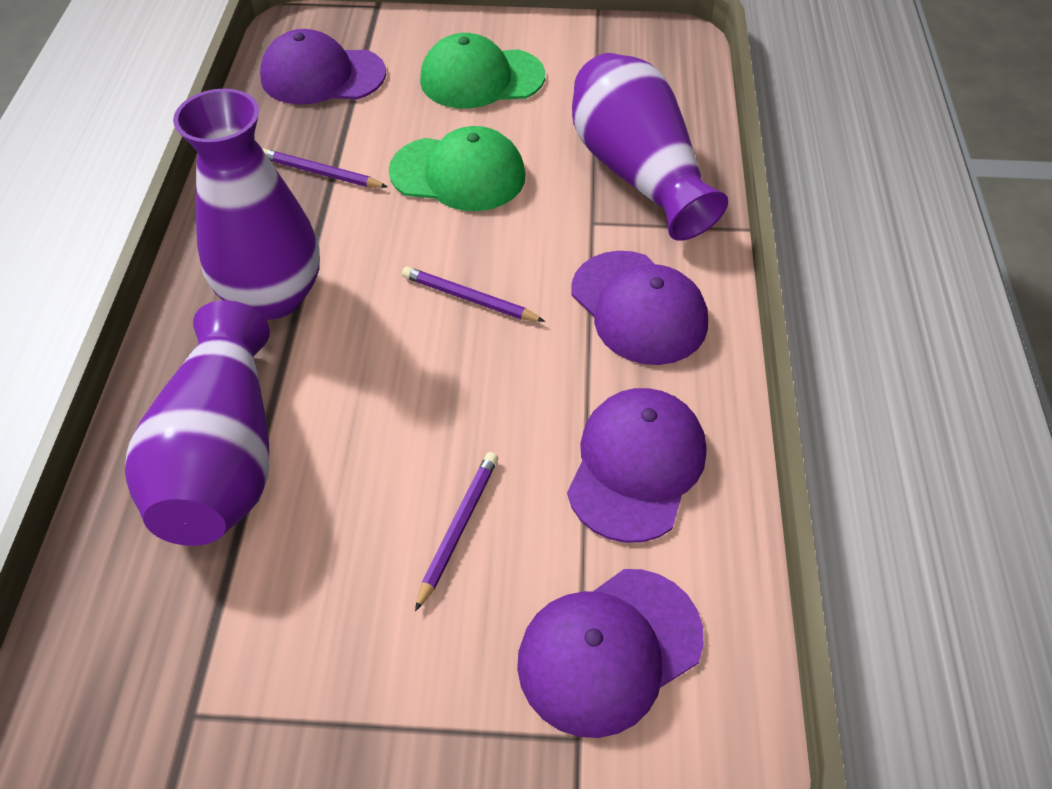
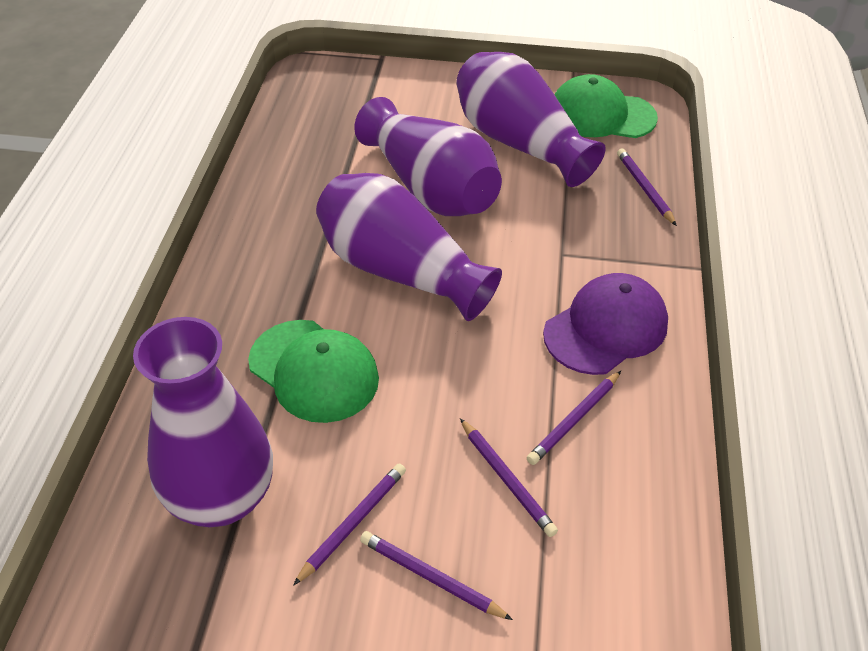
purple cap: [260,29,386,105] [517,569,704,738] [567,388,706,543] [571,251,708,365] = 4 -> [543,273,668,375] = 1
purple pencil: [263,148,388,188] [402,267,545,322] [415,452,498,612] = 3 -> [293,463,406,586] [360,531,513,620] [460,418,558,537] [527,371,621,465] [617,148,677,226] = 5
purple vase: [125,300,270,546] [173,88,320,320] [572,53,728,241] = 3 -> [133,317,273,527] [316,173,502,321] [354,97,502,216] [456,52,606,187] = 4

